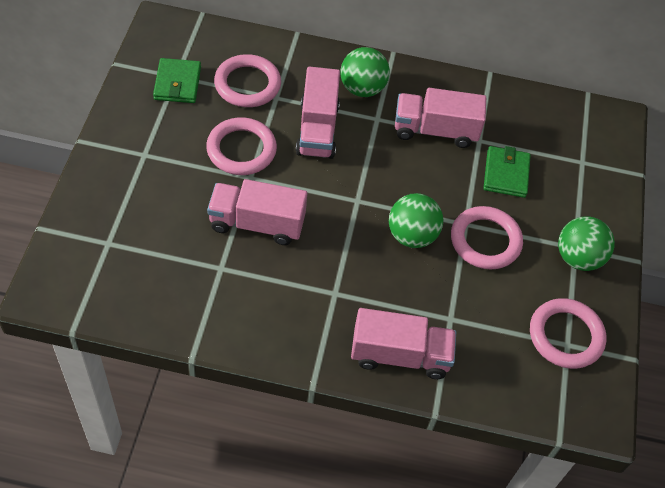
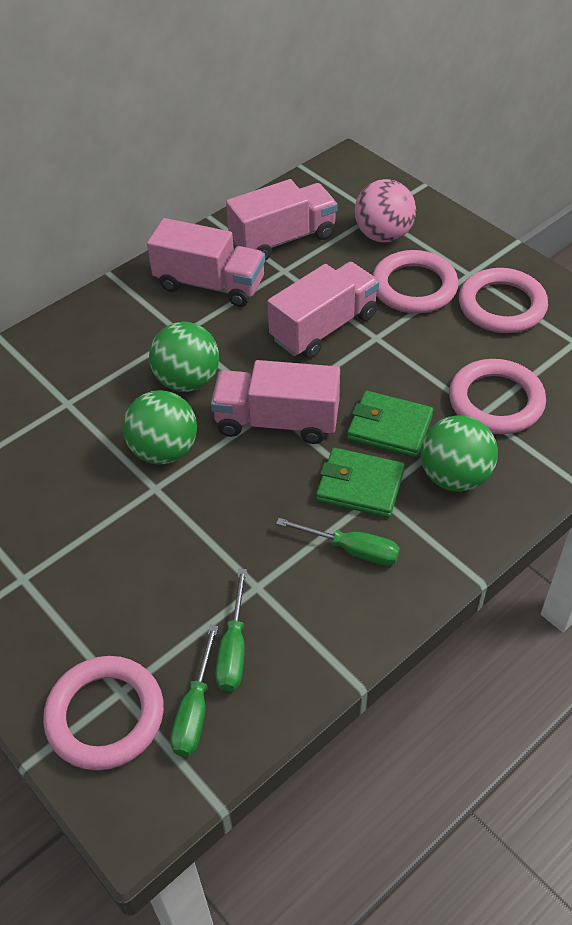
green screwdriver: none = 0 -> [170,625,218,757] [215,569,247,692] [276,518,400,566] = 3
pink ball: none = 0 -> [354,179,416,243] = 1

